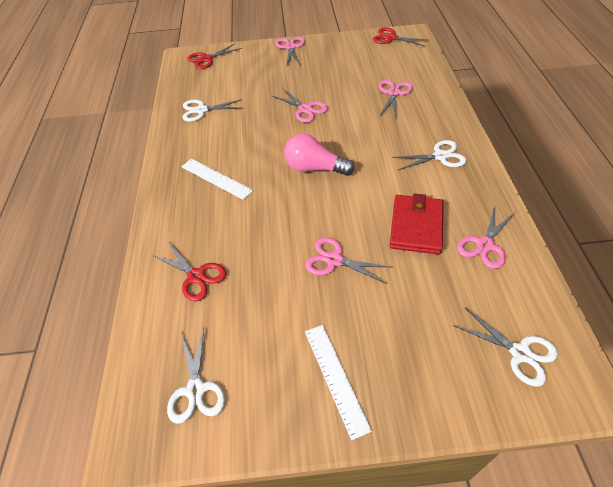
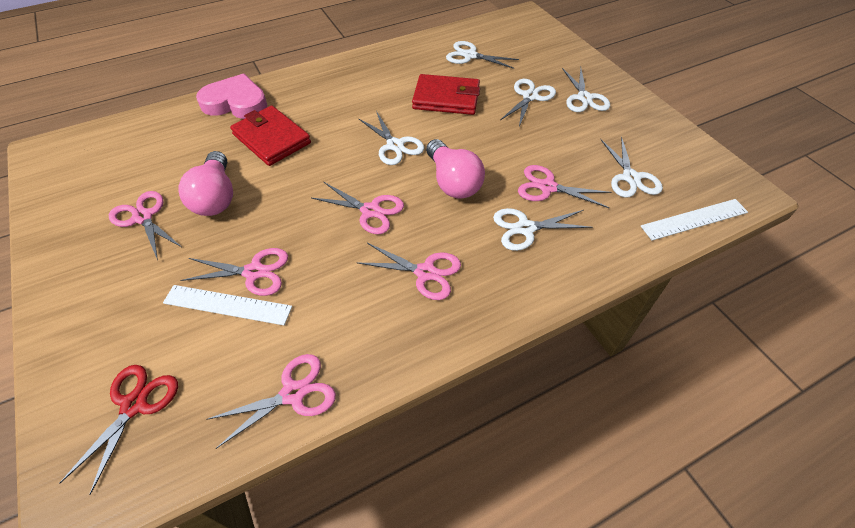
pink heart: none = 0 -> [196,74,268,119] = 1
pink light bulb: [284,134,354,176] = 1 -> [178,151,233,216] [426,139,485,199] = 2
pink scissors: [271,89,328,123] [275,37,305,67] [305,237,391,284] [379,80,413,119] [457,207,515,269] = 5 -> [109,191,183,260] [181,248,288,296] [206,354,336,449] [312,182,404,234] [358,243,461,300] [518,165,611,208] = 6
red scissors: [152,241,226,301] [187,43,242,69] [373,28,427,46] = 3 -> [60,365,178,495] = 1
red wallet: [390,193,444,254] = 1 -> [230,106,311,166] [412,74,480,115] = 2
white scissors: [167,328,225,424] [183,99,243,122] [392,140,467,170] [455,308,558,386] = 4 -> [358,111,424,165] [446,41,519,69] [493,208,593,251] [500,79,556,127] [562,68,610,112] [600,136,663,198] = 6

